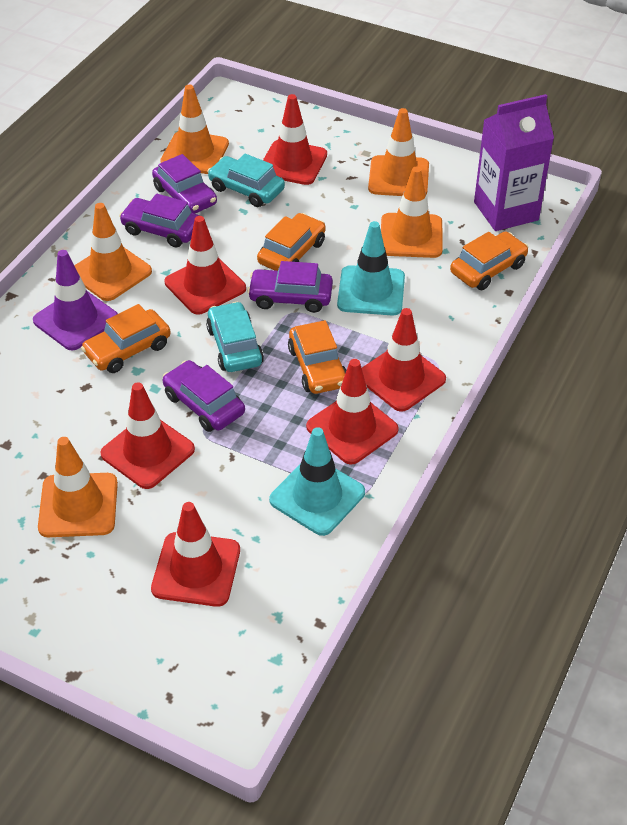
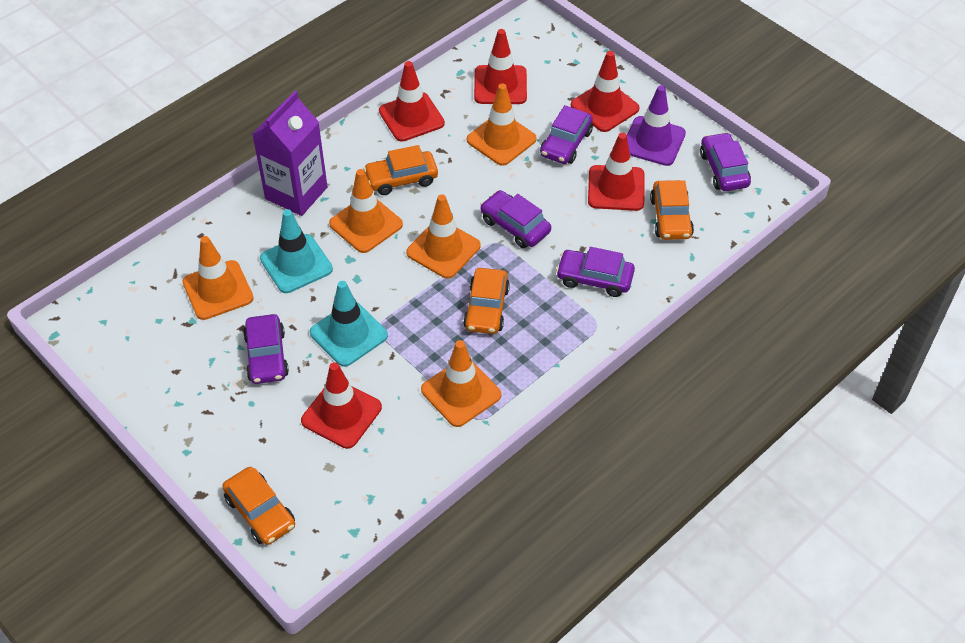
purple car: [119,194,199,248] [152,154,217,214] [163,360,245,432] [247,261,333,313] = 4 -> [243,314,289,384] [480,190,551,248] [540,105,593,164] [556,247,635,297] [700,132,751,191] = 5
red traffic cone: [100,382,195,489] [151,502,240,607] [164,216,246,315] [263,94,327,185] [306,359,399,465] [362,308,446,412] = 6 -> [301,362,382,449] [379,61,445,142] [474,29,527,104] [571,51,639,132] [588,133,645,211] = 5
turquoise car: [206,302,264,372] [207,153,285,207] = 2 -> none = 0

